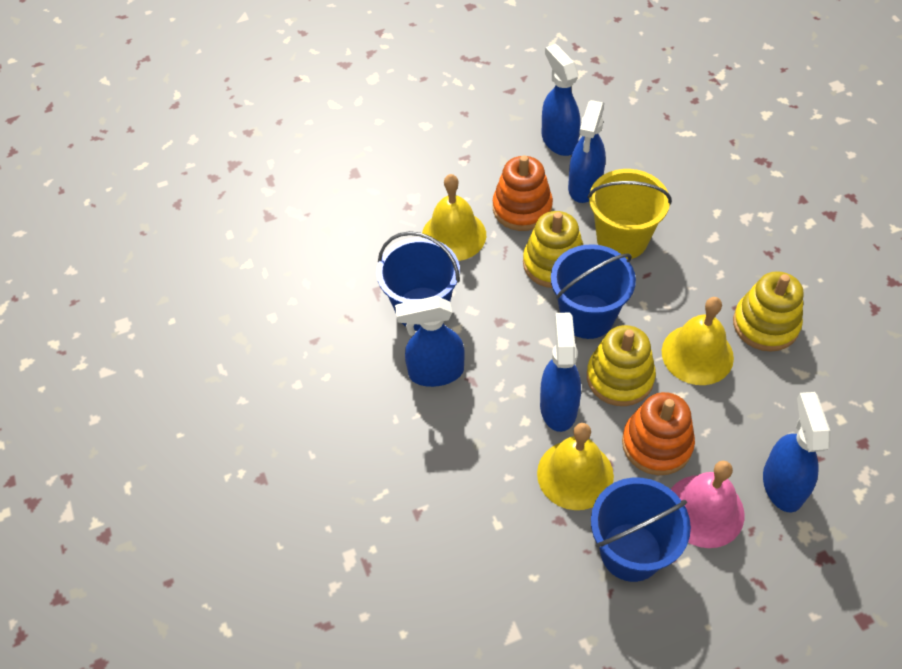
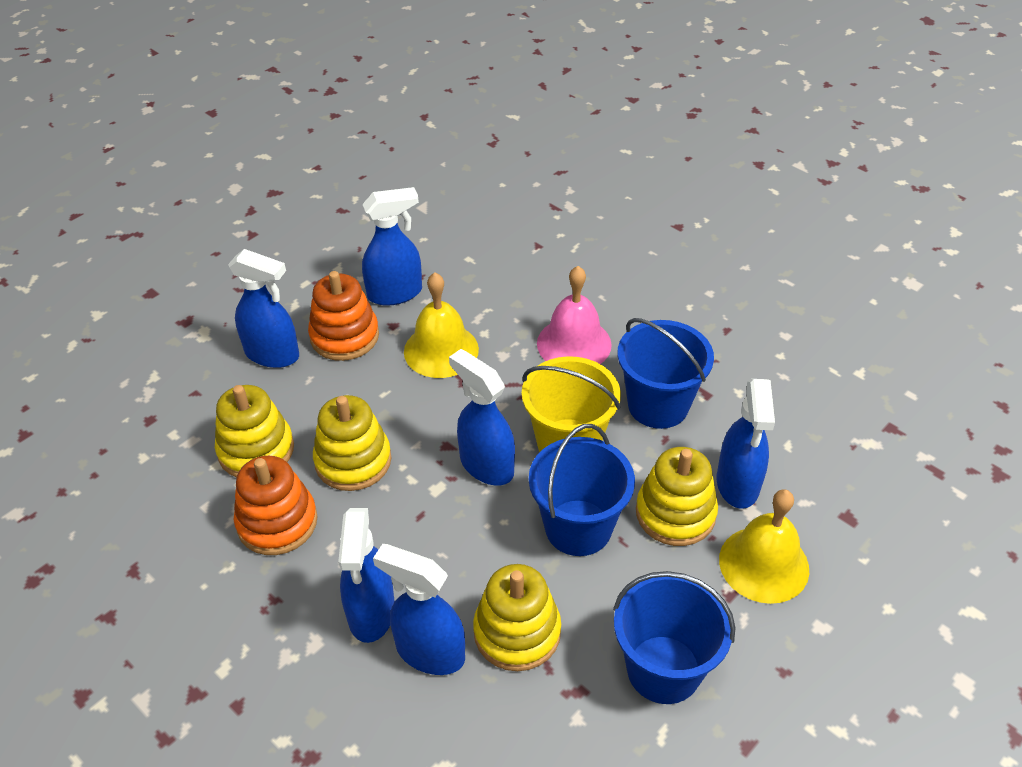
blue spray bottle: [395,296,465,387] [540,313,581,432] [542,44,580,156] [568,100,606,203] [763,392,830,513] = 5 -> [228,249,299,368] [338,508,395,643] [362,187,422,306] [373,544,465,675] [449,349,515,485] [717,379,775,509] = 6
yellow bell: [422,174,486,261] [537,423,614,510] [662,297,734,385] = 3 -> [404,273,479,378] [719,490,809,604] = 2
yellow stacking toy: [523,211,583,288] [587,325,656,406] [733,271,804,352] = 3 -> [215,385,294,477] [313,395,391,491] [473,564,561,671] [636,447,718,546] = 4

